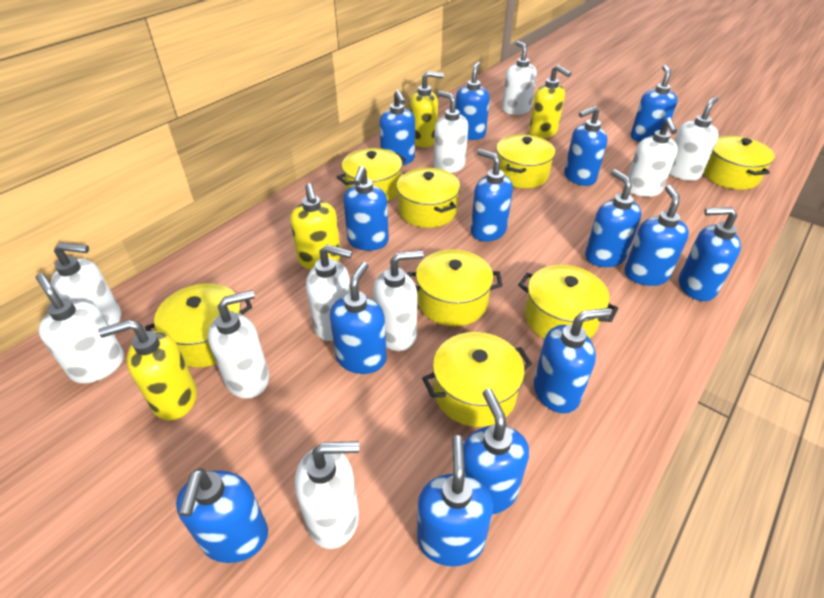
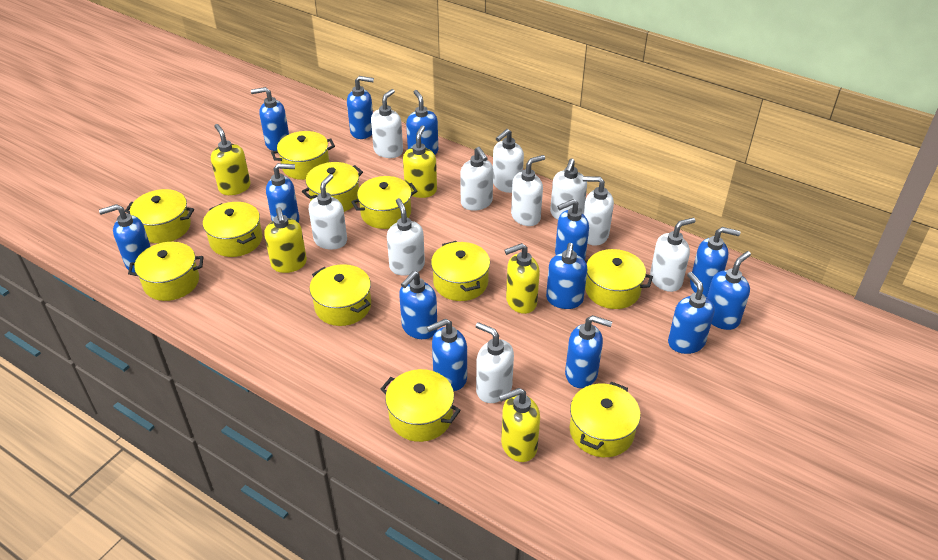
blue soap dispenser: [176,468,268,563] [330,262,387,374] [343,166,389,251] [379,90,415,165] [417,435,493,566] [455,62,490,140] [463,389,529,514] [471,149,513,242] [534,308,611,413] [564,105,608,186] [585,169,641,267] [624,185,689,286] [631,65,677,142] [679,207,741,301] = 14 -> [99,204,151,273] [251,87,289,151] [266,163,299,223] [347,76,374,139] [399,271,437,339] [406,90,438,155] [427,319,467,391] [546,243,587,309] [555,199,589,259] [565,315,612,388] [668,272,715,354] [690,227,741,297] [707,251,751,330] = 13
yellow pot: [145,283,252,367] [337,148,406,202] [396,168,460,228] [407,250,503,326] [422,332,532,427] [496,134,555,188] [518,265,618,339] [703,136,775,190] = 8 -> [125,189,194,243] [128,242,203,301] [203,202,262,257] [271,131,335,180] [302,162,363,212] [310,264,371,326] [351,176,418,229] [381,369,461,442] [431,241,490,301] [570,382,641,457] [584,249,653,309] = 11
yellow soap dispenser: [98,319,197,421] [290,183,341,269] [411,71,444,147] [529,65,571,138] = 4 -> [211,124,251,195] [264,207,307,273] [403,125,437,198] [499,388,540,462] [504,243,540,314] = 5

